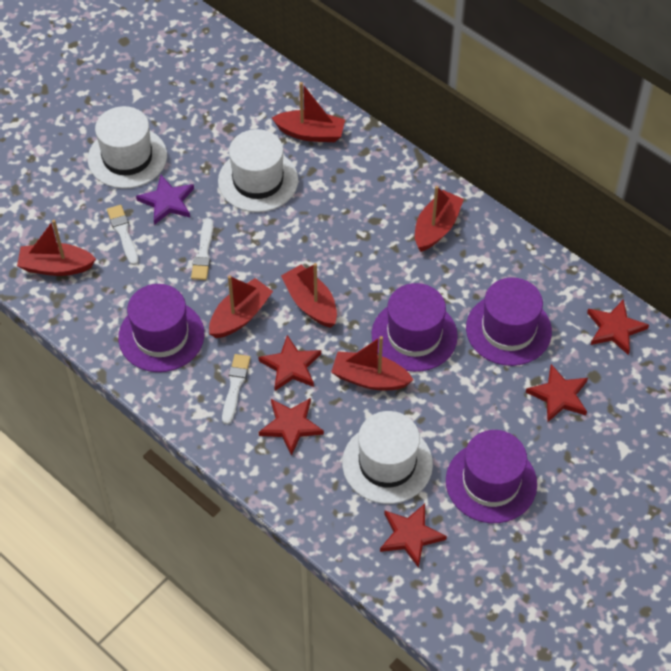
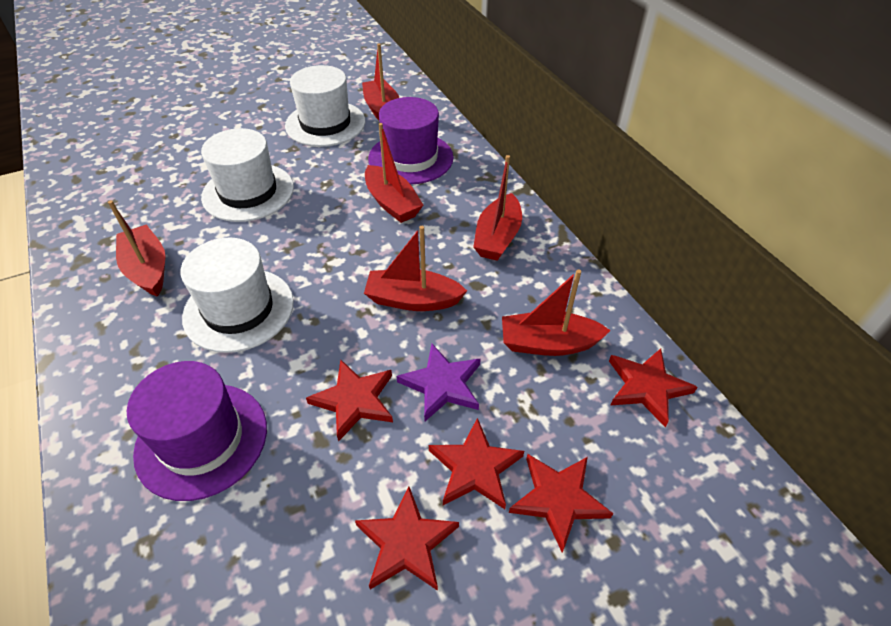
purple hat: [118,284,204,372] [372,283,458,372] [446,430,537,523] [466,277,552,366] = 4 -> [127,361,267,501] [368,97,454,184] = 2
white brush: [107,205,139,265] [191,218,213,280] [222,354,251,425] = 3 -> none = 0

